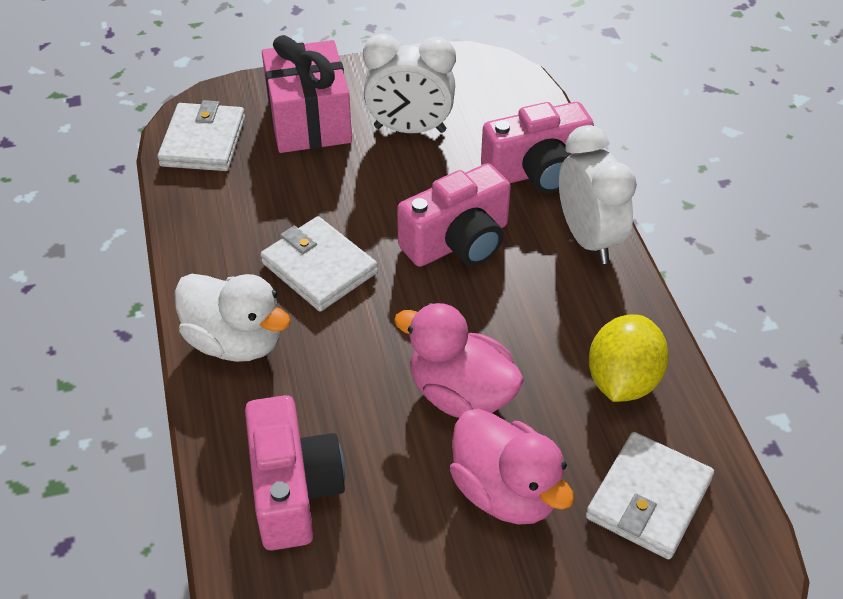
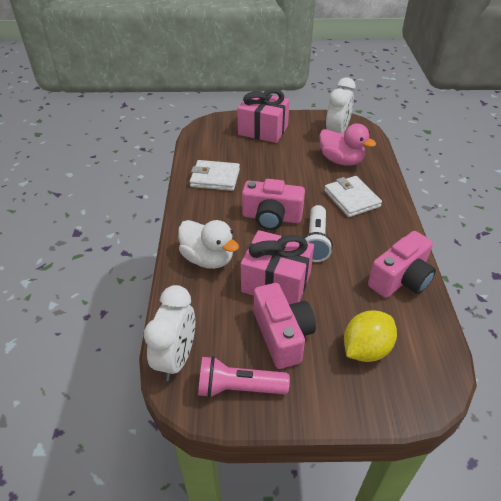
pink duck: [394,303,524,418] [450,409,574,525] = 2 -> [319,124,376,165] = 1
pink flashlight: none = 0 -> [198,356,290,398] = 1
pink gift: [262,35,352,153] = 1 -> [237,89,290,143] [241,230,314,304] = 2
white flashlight: none = 0 -> [303,205,333,262] = 1
white wallet: [158,100,245,171] [260,216,378,311] [586,432,714,559] = 3 -> [190,160,240,191] [324,176,382,217] = 2

